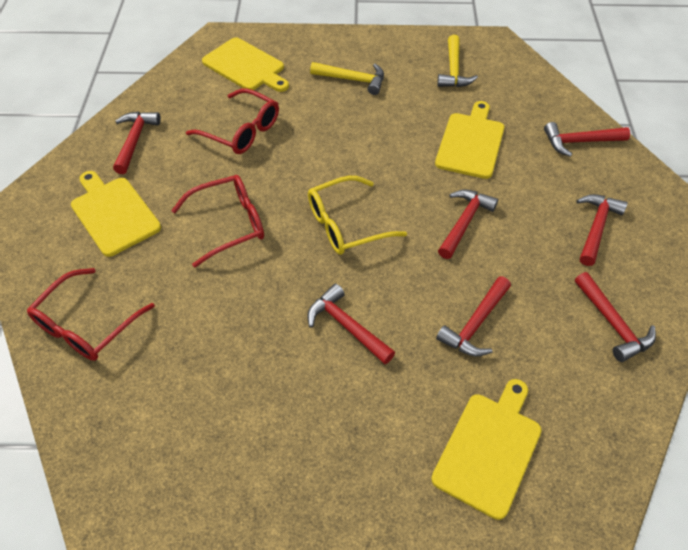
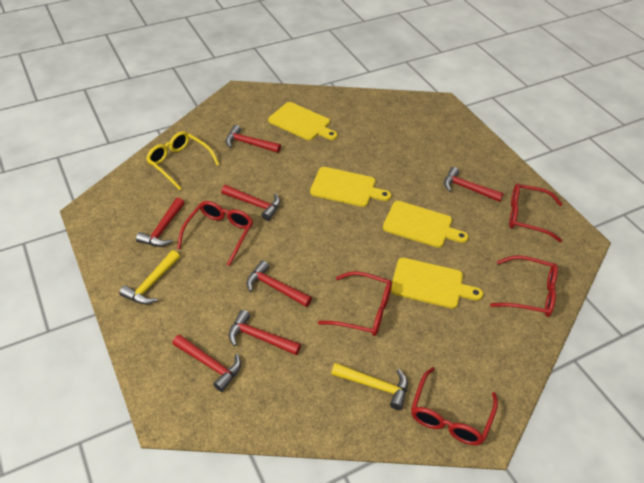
red glasses: [27,268,155,361] [171,175,264,268] [186,88,279,154] = 3 -> [177,201,253,266] [318,271,392,336] [411,367,498,445] [490,255,558,317] [509,184,562,242] = 5

